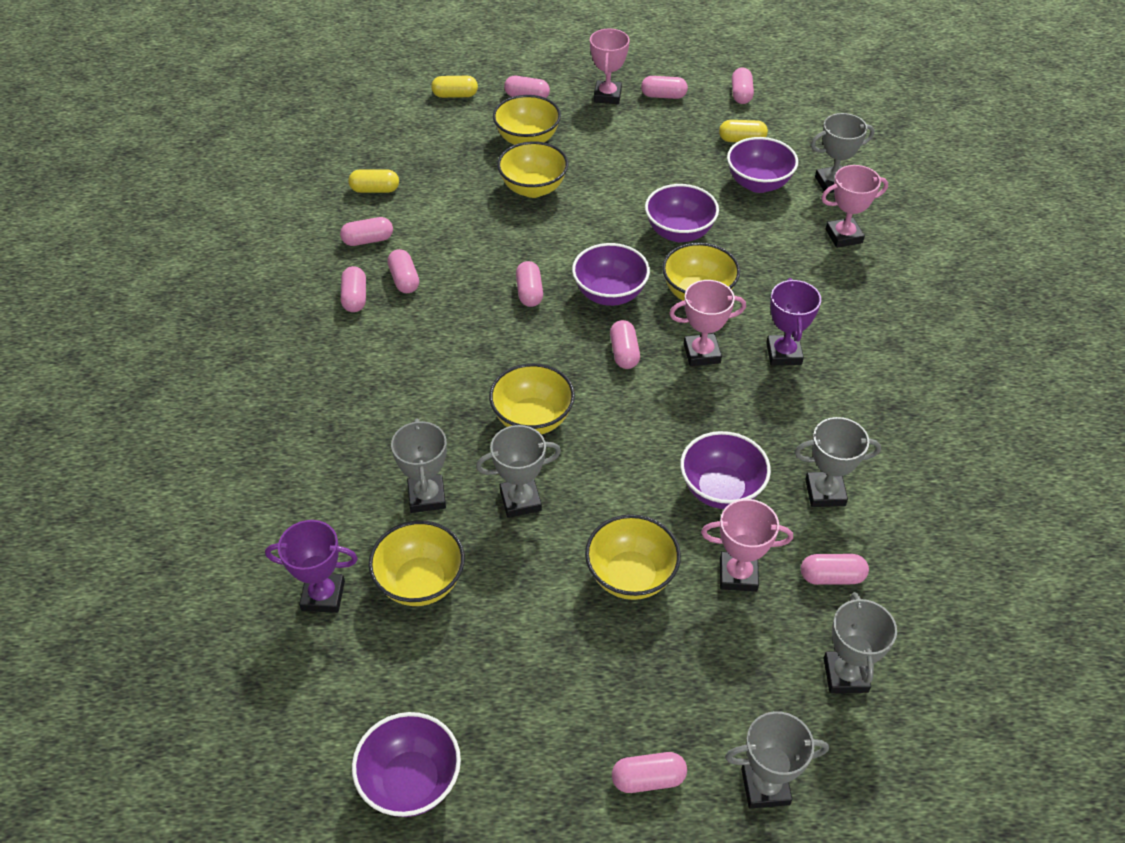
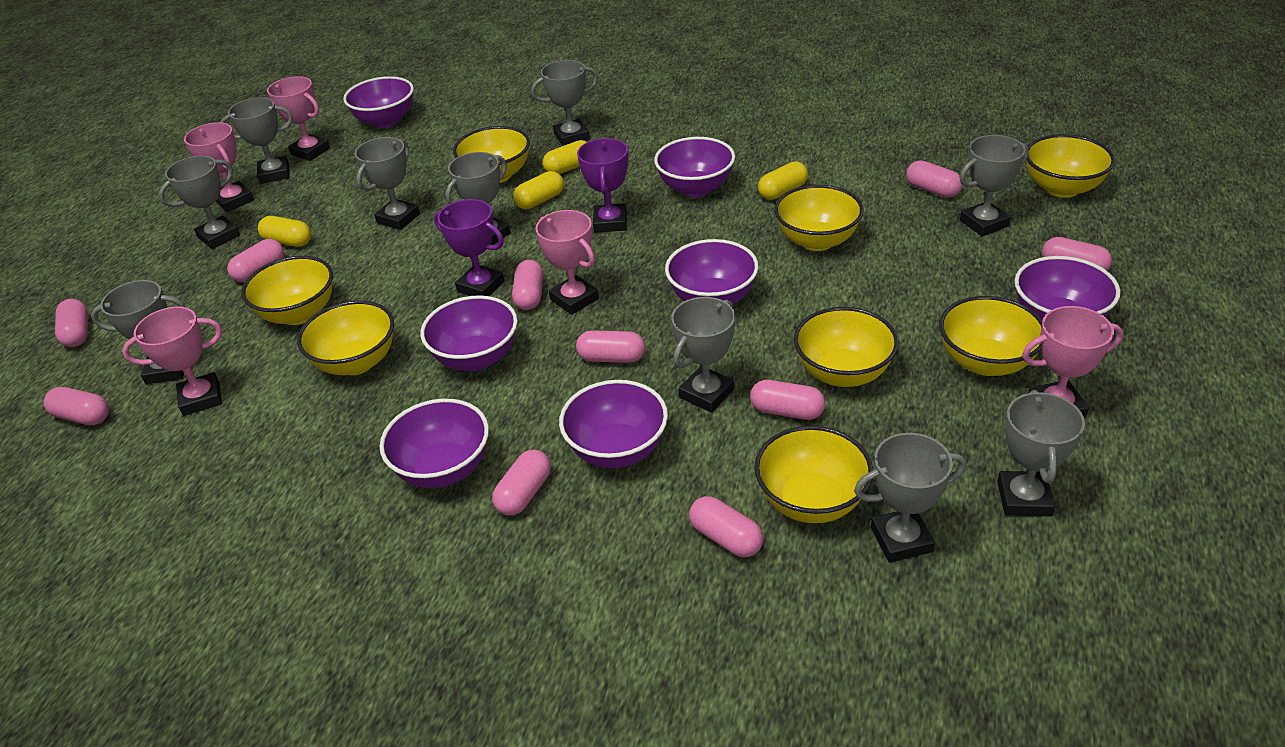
grey trophy: [391,418,447,513] [476,425,561,518] [725,711,829,809] [794,417,881,507] [811,113,874,193] [824,592,897,693] = 6 -> [91,280,185,384] [159,156,240,249] [220,97,293,184] [355,137,420,230] [445,152,511,245] [531,60,598,146] [671,297,735,413] [854,433,966,563] [960,135,1029,236] [997,390,1085,516] = 10
pink trophy: [590,29,629,104] [669,280,746,366] [701,499,793,592] [821,165,888,248] = 4 -> [122,307,222,416] [184,122,254,212] [267,76,330,161] [536,210,599,315] [1022,306,1123,418] = 5
purple bowl: [352,712,461,817] [572,243,650,306] [645,184,719,242] [680,431,771,509] [727,137,798,193] = 5 -> [343,76,414,128] [380,399,489,488] [421,295,518,371] [559,380,668,468] [654,137,735,197] [665,239,759,304] [1014,256,1120,320] = 7
yellow bowl: [368,520,465,606] [489,363,575,434] [493,95,561,145] [497,141,568,198] [585,514,681,600] [662,243,740,301] = 6 -> [241,256,333,325] [297,300,394,375] [453,126,530,183] [754,426,873,523] [774,185,864,251] [794,307,899,387] [939,296,1043,376] [1026,134,1115,198] = 8
yellow capsule: [348,169,399,193] [431,76,478,98] [719,120,768,142] = 3 -> [258,216,311,247] [513,171,564,209] [543,140,587,174] [758,161,808,200] = 4

